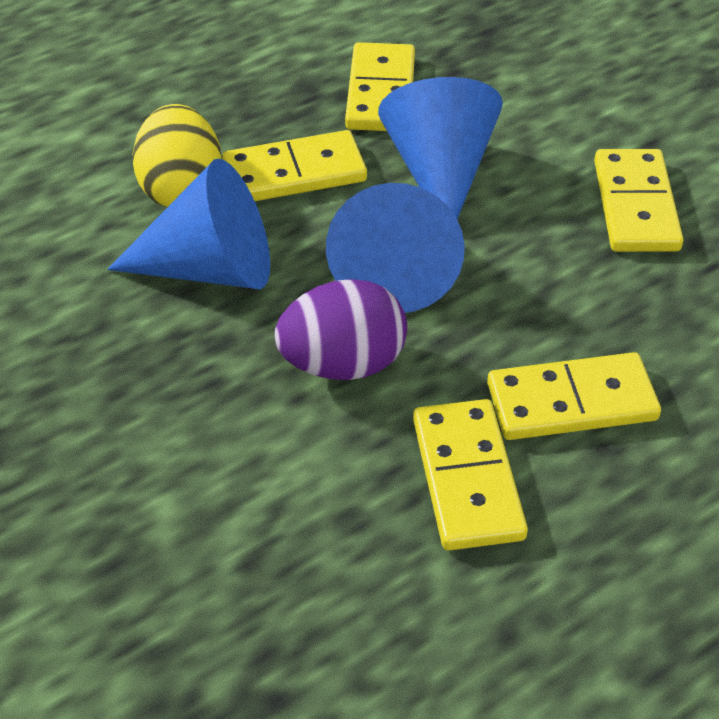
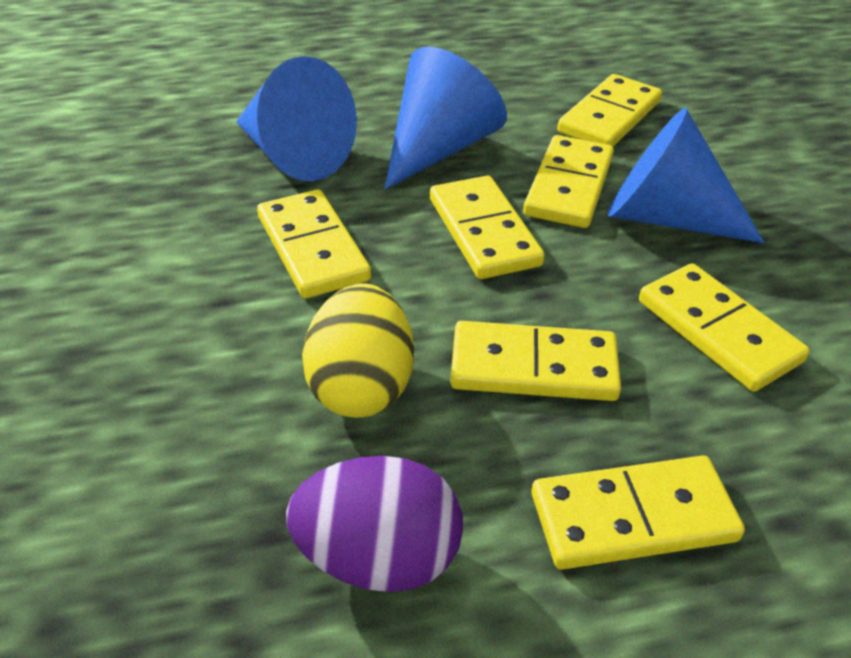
yellow domino: [222,130,367,201] [345,42,415,131] [413,399,528,551] [487,352,661,440] [594,149,683,252] = 5 -> [257,190,371,299] [430,176,545,279] [450,321,621,401] [523,135,614,228] [531,456,745,570] [557,74,662,147] [639,263,810,392] = 7

